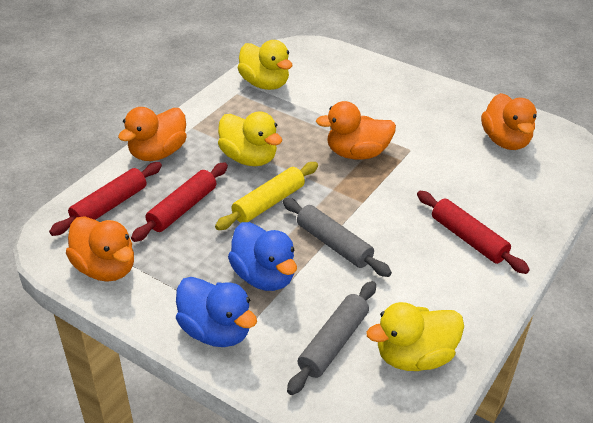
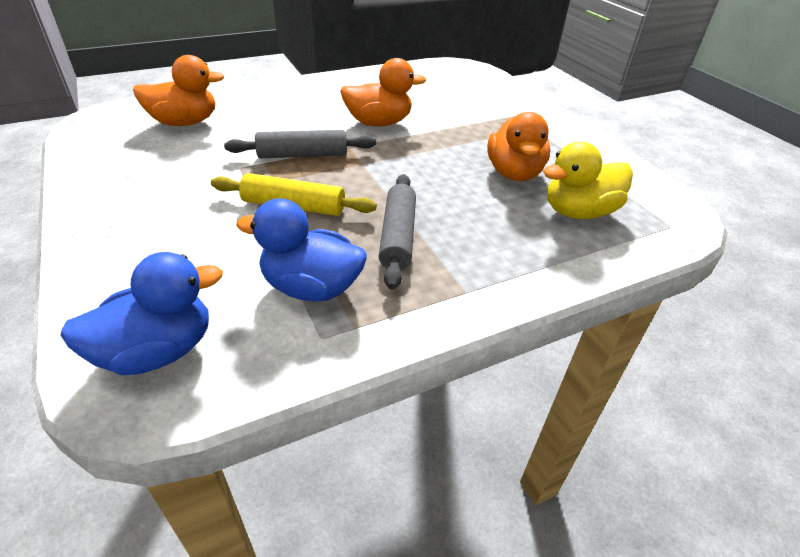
orange duck: [66,216,134,282] [118,107,187,161] [316,101,396,159] [481,93,537,150] = 4 -> [133,55,225,126] [340,58,426,127] [487,112,550,181] = 3
red rolling pin: [49,162,162,236] [131,162,228,242] [417,191,530,274] = 3 -> none = 0
yellow duck: [218,111,282,166] [238,40,292,90] [366,302,464,371] = 3 -> [543,141,633,219] = 1

